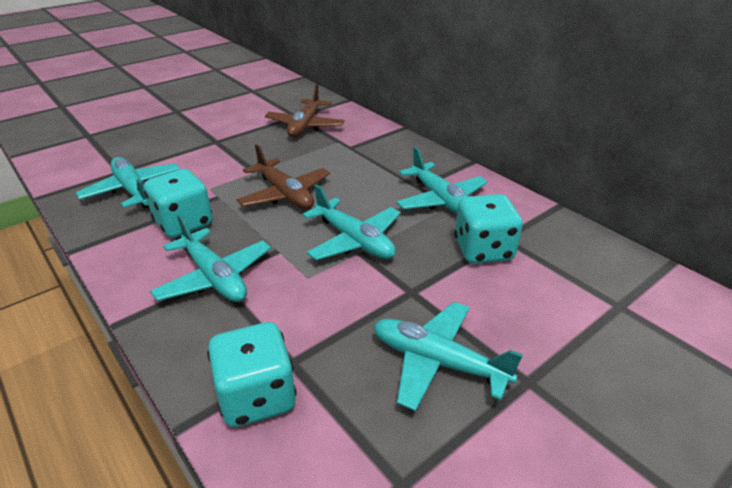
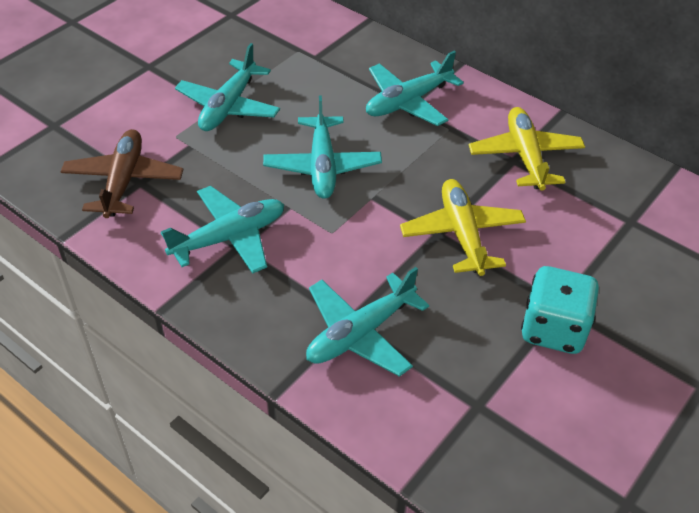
brown plane: [237,144,330,209] [265,84,345,137] = 2 -> [61,129,183,218] = 1
turquoise dice: [144,169,213,238] [207,322,297,427] [454,194,523,264] = 3 -> [521,266,599,354] = 1
yellow plane: none = 0 -> [400,179,526,276] [469,107,585,191] = 2

